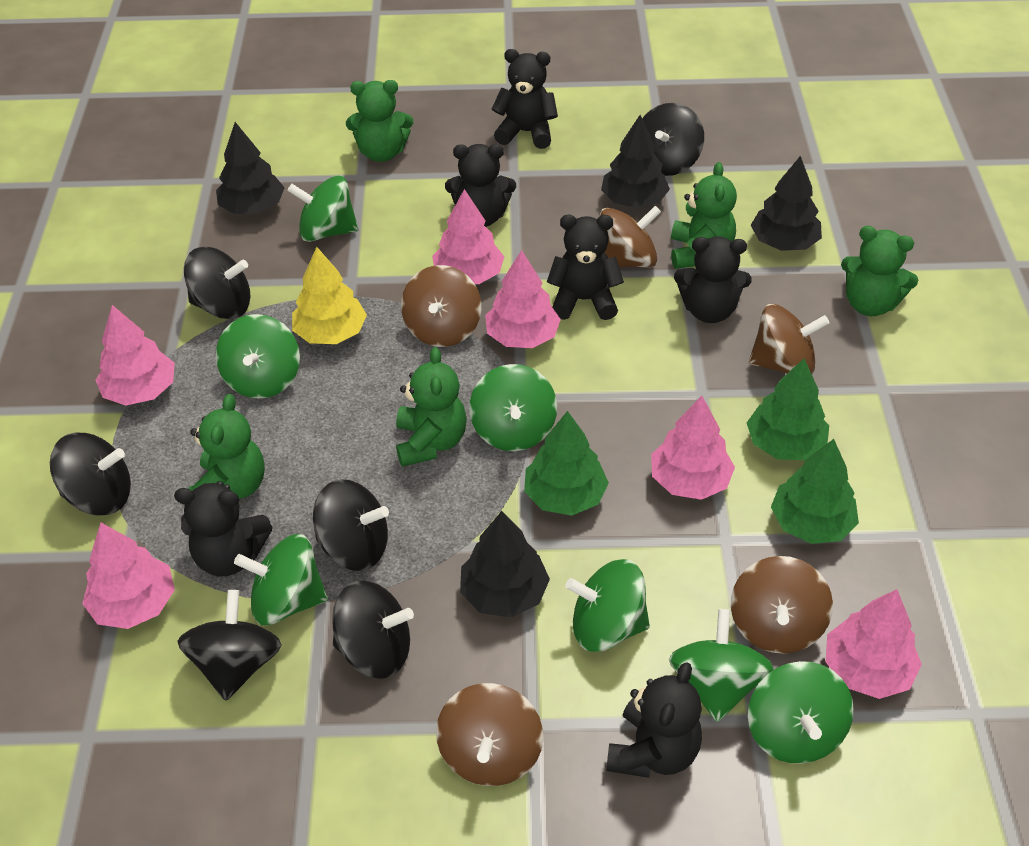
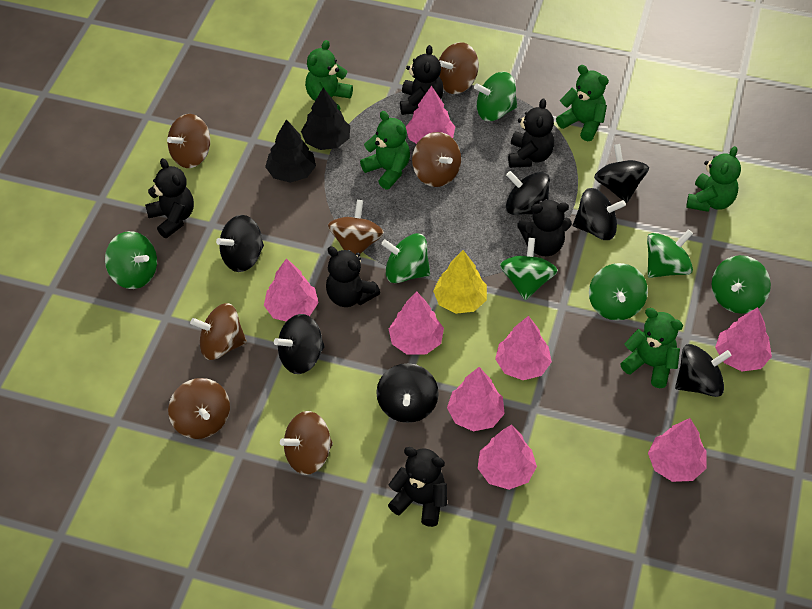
black spinning top: [50,433,131,516] [178,590,281,701] [184,247,250,319] [313,479,389,571] [332,581,414,679] [642,103,704,176] = 6 -> [216,215,264,272] [274,314,325,374] [376,363,439,423] [506,171,550,215] [573,188,626,240] [594,144,649,203] [675,344,732,397] = 7
black tree: [216,122,285,214] [460,511,550,618] [601,115,670,208] [751,156,822,251] = 4 -> [265,119,316,183] [301,88,350,150] = 2
brown spinning top: [401,265,481,347] [436,683,543,786] [600,206,661,267] [731,556,833,653] [749,304,829,374] = 5 -> [167,114,210,168] [168,378,230,439] [190,303,247,360] [280,411,333,475] [328,200,384,254] [412,132,461,187] [439,42,479,94] = 7
green tree: [524,411,609,516] [747,358,829,460] [771,439,859,544] = 3 -> none = 0
pink tree: [82,522,175,629] [96,305,175,406] [432,189,504,284] [485,250,561,348] [651,396,735,500] [825,589,922,699] = 6 -> [264,258,319,322] [389,291,444,355] [406,86,455,144] [447,367,505,431] [478,425,537,490] [495,316,552,380] [648,418,707,482] [715,307,772,371] = 8

